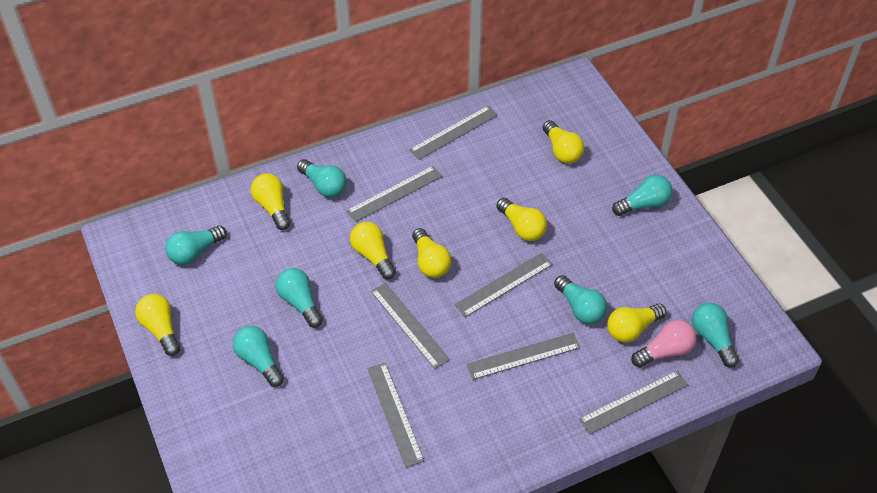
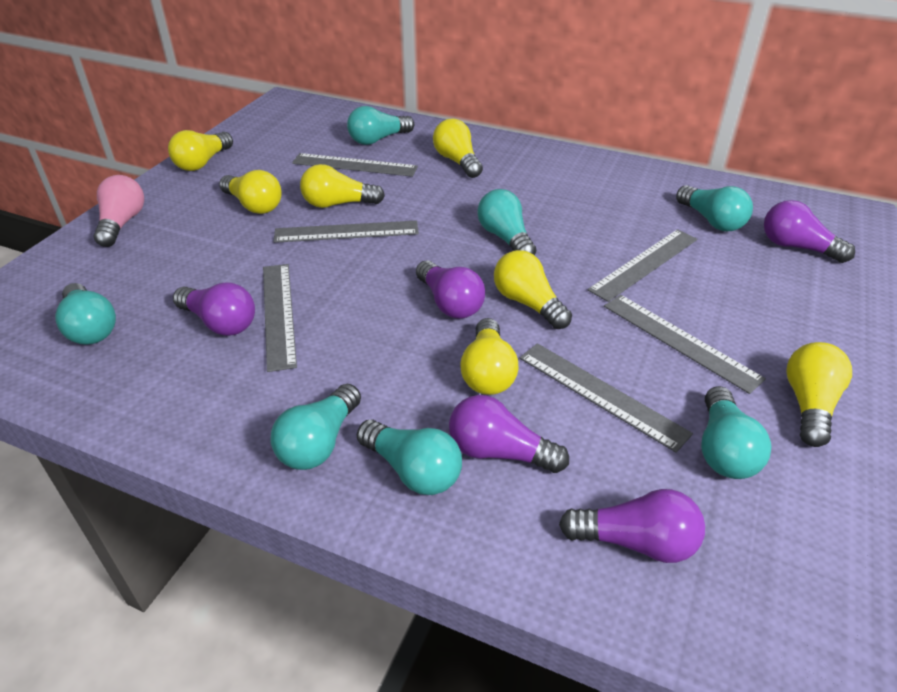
grey ruler: [347,166,442,222] [367,363,424,468] [371,283,450,369] [409,106,498,160] [455,253,553,317] [467,333,581,380] [579,371,688,435] = 7 -> [263,264,297,372] [273,220,419,243] [292,153,418,177] [520,343,693,453] [588,229,697,302] [604,295,766,394] = 6
purple light bulb: none = 0 -> [173,282,255,336] [416,260,485,319] [449,395,569,473] [559,489,705,563] [764,200,855,263] = 5

